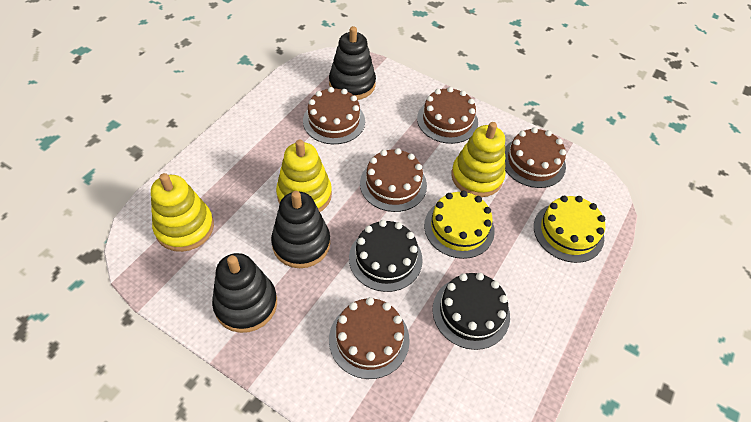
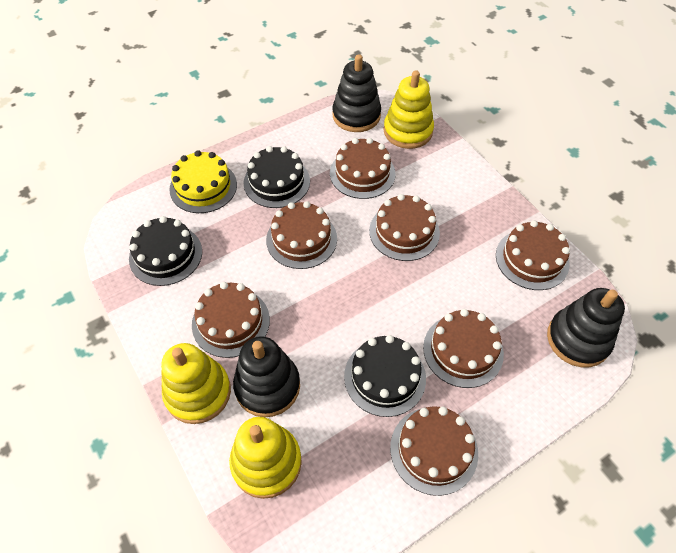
black cake: [349,220,423,292] [432,273,510,350] = 2 -> [129,216,202,286] [243,146,310,208] [344,335,426,417] = 3
brown cake: [303,87,365,144] [329,297,410,379] [360,148,427,212] [417,87,478,144] [505,127,566,188] = 5 -> [192,282,270,358] [266,201,337,269] [330,138,396,199] [369,194,440,261] [390,406,478,496] [423,309,504,388] [496,220,570,290] = 7
yellow cake: [424,190,495,259] [534,196,605,263] = 2 -> [169,150,237,213] = 1

